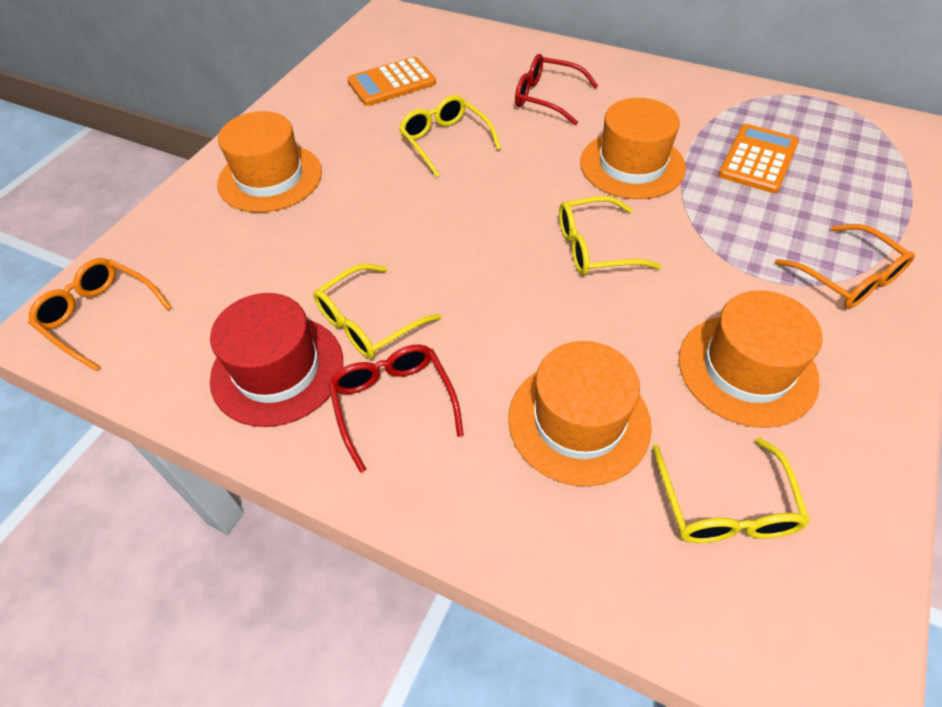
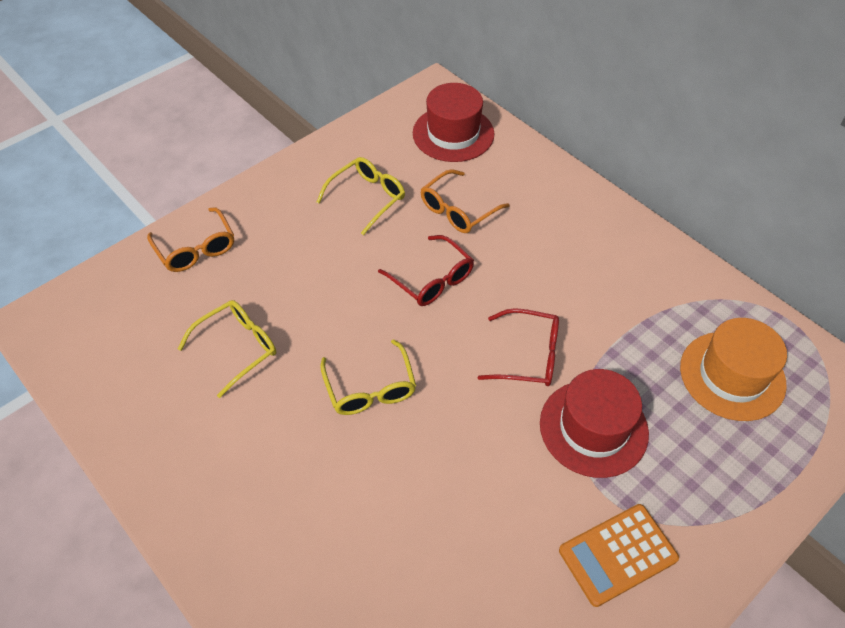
orange calculator: [347,57,436,106] [718,124,799,193] = 2 -> [559,504,679,607] = 1
orange hat: [217,111,322,213] [508,341,652,486] [580,98,686,199] [679,290,823,428] = 4 -> [680,318,787,421] = 1
red hat: [210,293,343,427] = 1 -> [413,83,494,162] [540,369,649,478] = 2
yellow glasses: [313,264,441,359] [399,95,501,177] [559,196,662,276] [652,438,810,543] = 4 -> [178,300,276,398] [317,157,405,235] [320,339,416,415] = 3

